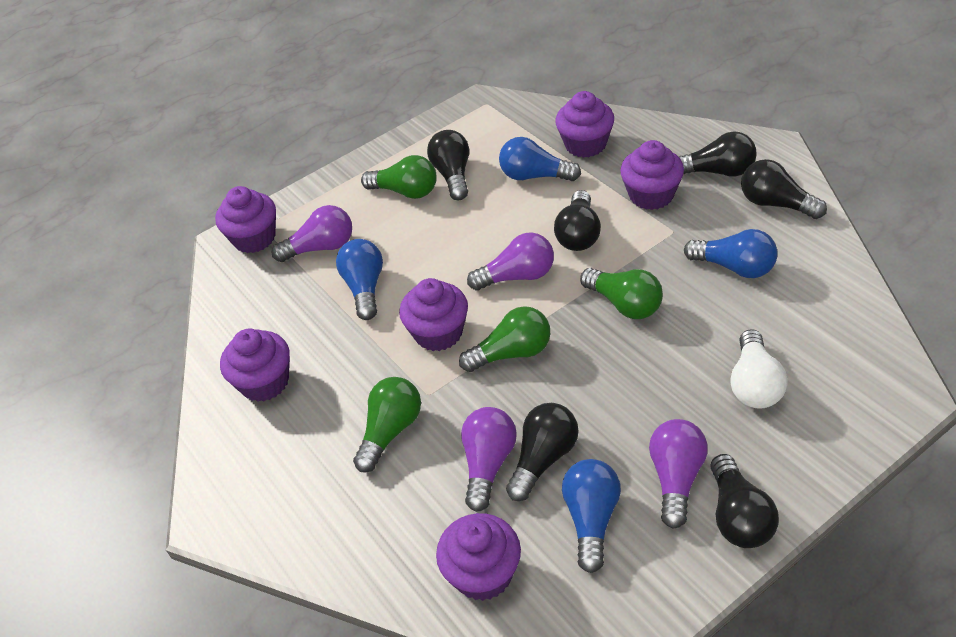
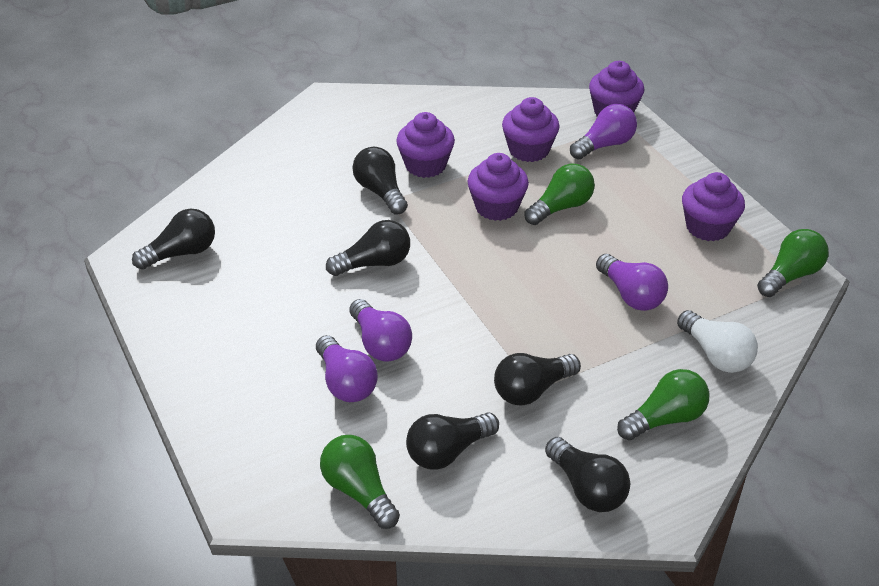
blue light bulb: [336,239,383,320] [499,137,581,181] [562,459,621,573] [684,229,778,278] = 4 -> none = 0
purple cupcake: [215,186,276,253] [220,329,290,402] [399,278,468,351] [436,513,521,601] [555,91,614,158] [620,140,684,210] = 6 -> [396,112,455,178] [468,153,529,221] [502,97,560,162] [589,61,644,117] [682,172,745,241] = 5

